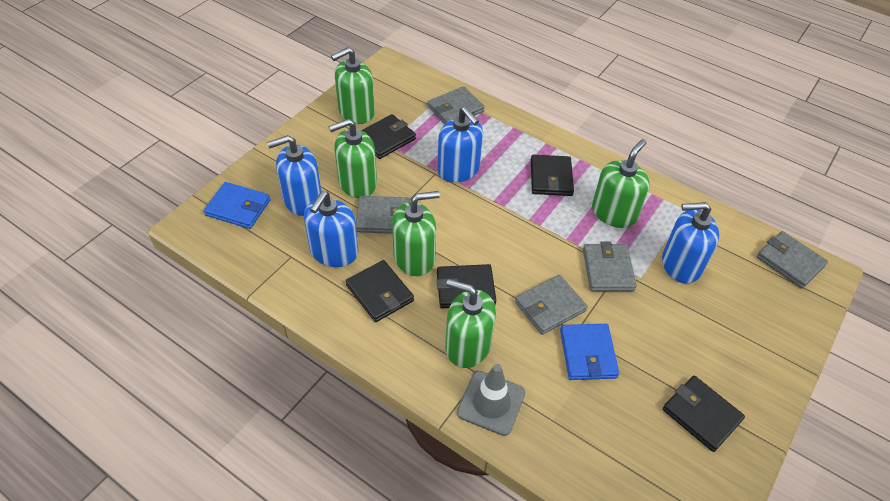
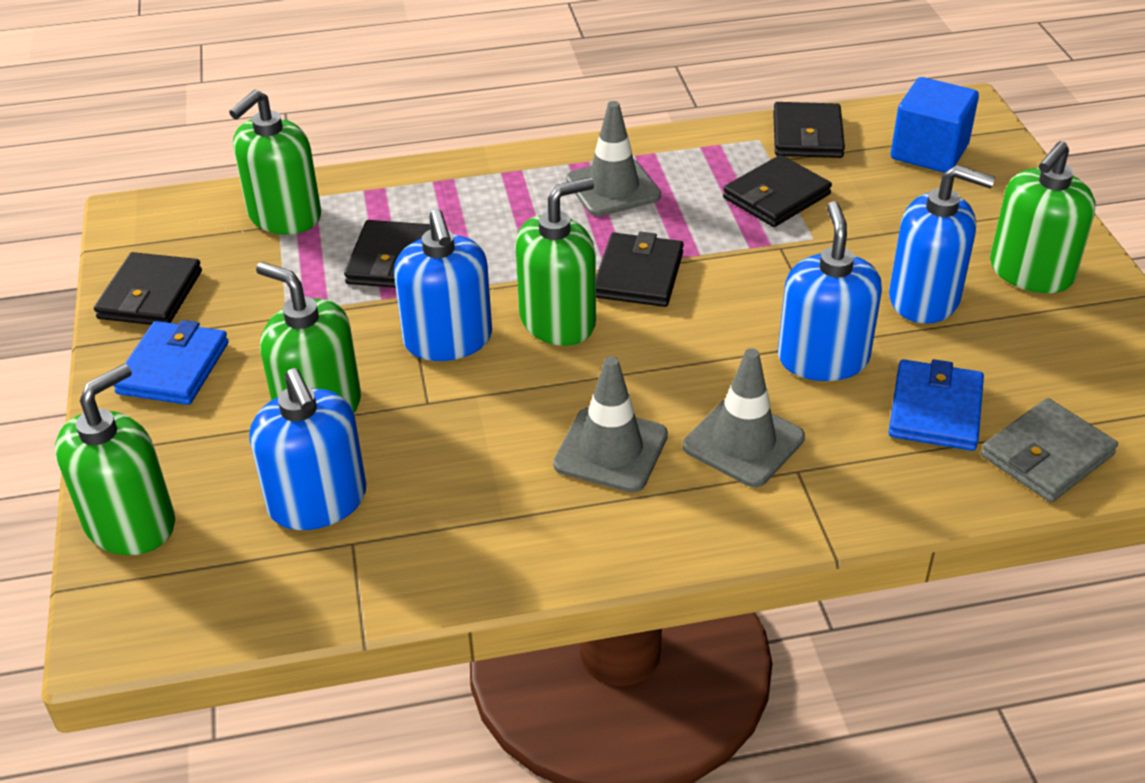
blue cube: none = 0 -> [891,77,979,173] = 1
grey traffic cone: [457,364,525,436] = 1 -> [553,356,668,492] [566,101,661,216] [683,348,805,487] = 3
grey wallet: [356,196,410,234] [427,86,485,124] [515,275,587,335] [583,241,637,291] [757,231,828,289] = 5 -> [981,398,1118,502] = 1

